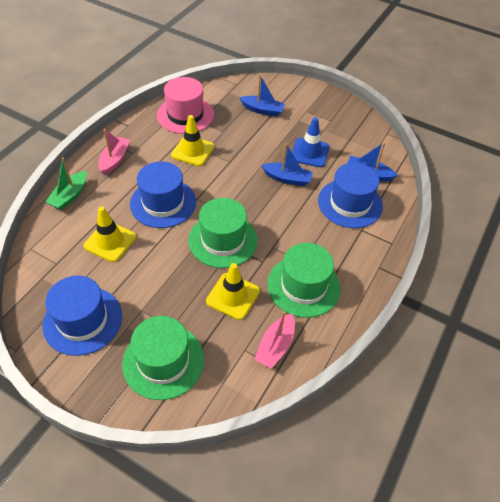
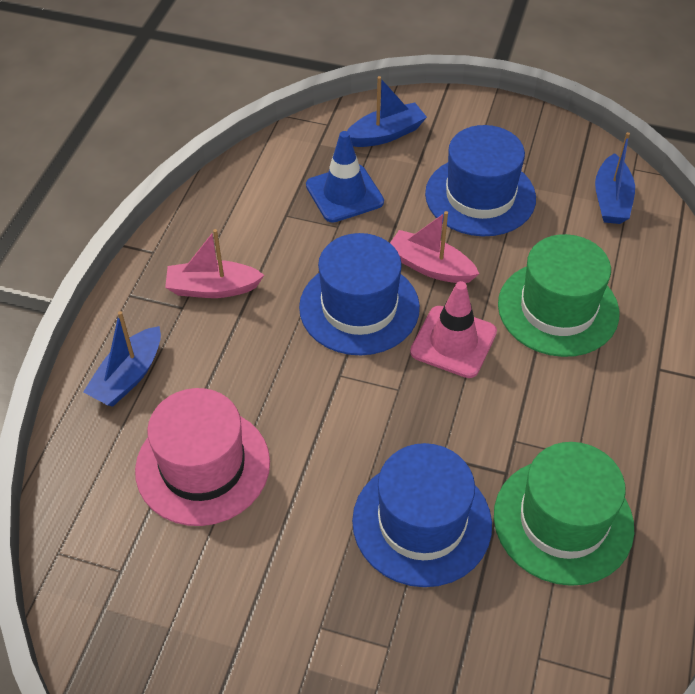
green boat: [45,158,87,210] = 1 -> none = 0
green hat: [122,316,204,400] [189,198,258,268] [267,243,340,318] = 3 -> [494,442,634,586] [498,234,619,357] = 2
pink traffic cone: none = 0 -> [410,281,497,378] = 1
yellow traffic cone: [83,206,136,262] [171,115,215,166] [206,263,260,320] = 3 -> none = 0

